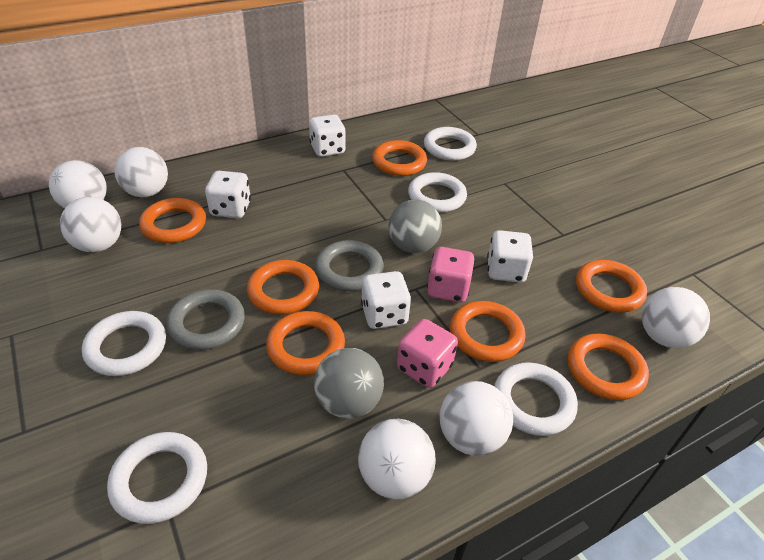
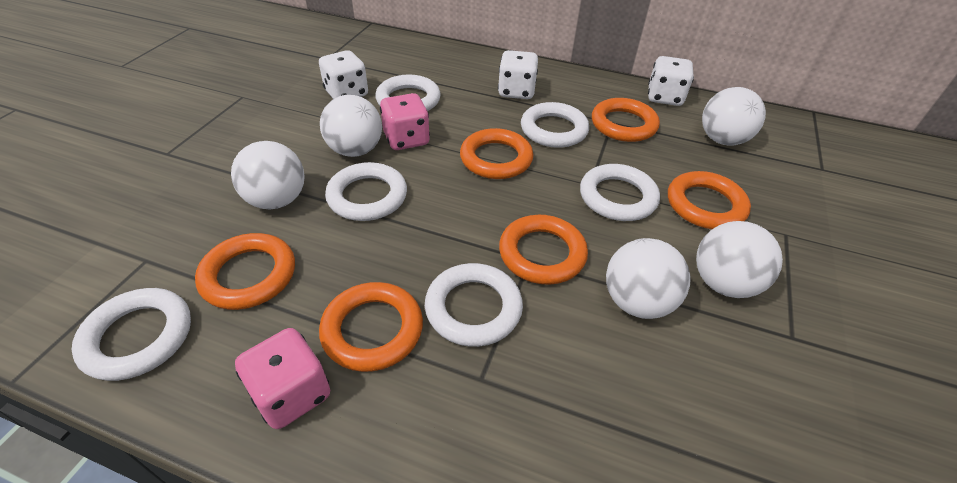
grey ball: [314,348,384,419] [388,200,442,253] = 2 -> none = 0
grey ring: [166,289,245,350] [315,240,384,291] = 2 -> none = 0
orange ring: [139,198,206,243] [247,260,319,315] [266,311,345,375] [372,140,427,176] [450,301,526,362] [568,333,649,400] [576,260,647,312] = 7 -> [195,233,295,310] [319,282,423,372] [460,128,533,179] [499,215,588,285] [592,98,660,142] [668,171,751,229] = 6
white ball: [49,160,107,208] [60,197,121,252] [114,147,168,197] [358,419,436,499] [440,381,513,456] [642,287,710,348] = 6 -> [231,141,305,209] [320,95,382,157] [606,238,690,319] [696,221,783,298] [702,87,766,146] = 5
white dice: [205,171,251,218] [309,114,346,157] [361,271,411,329] [487,230,533,282] = 4 -> [319,50,368,99] [498,50,538,99] [648,56,694,106] = 3
white ring: [82,311,166,376] [107,432,207,524] [408,172,467,212] [424,127,477,161] [494,362,578,436] = 5 -> [72,288,191,381] [325,162,407,221] [376,74,441,111] [425,263,523,347] [521,102,589,148] [580,164,660,221] = 6

